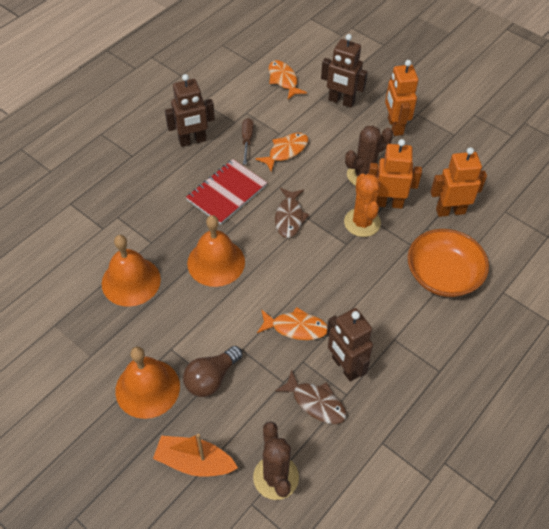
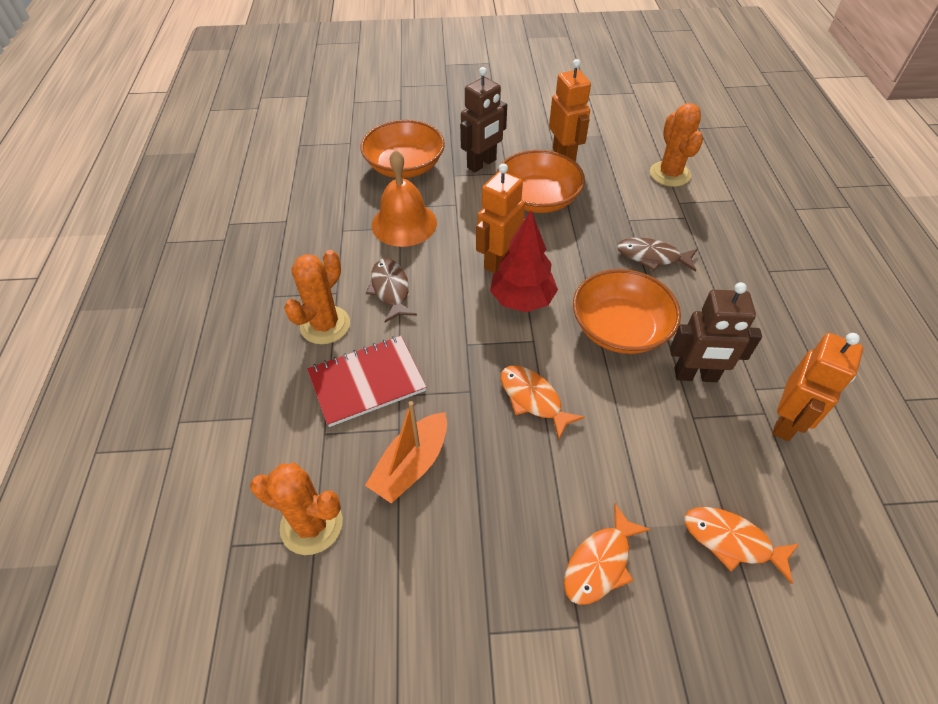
brown cactus: [253,422,299,500] [345,125,393,186] = 2 -> none = 0
brown light bulb: [183,346,242,397] = 1 -> none = 0
brown robot: [165,74,215,147] [321,34,368,108] [327,308,373,382] = 3 -> [460,67,507,173] [670,282,762,382] = 2
brown screwdriver: [242,118,254,164] = 1 -> none = 0
orange bell: [102,235,161,307] [115,347,180,419] [187,215,245,287] = 3 -> [372,150,437,247] = 1
orange bowl: [408,229,489,297] = 1 -> [361,120,445,178] [496,150,585,213] [573,269,681,354] = 3
orange cactus: [344,174,381,237] = 1 -> [250,463,343,555] [284,250,350,344] [650,103,703,187] = 3
red tree: none = 0 -> [490,210,558,312] = 1

